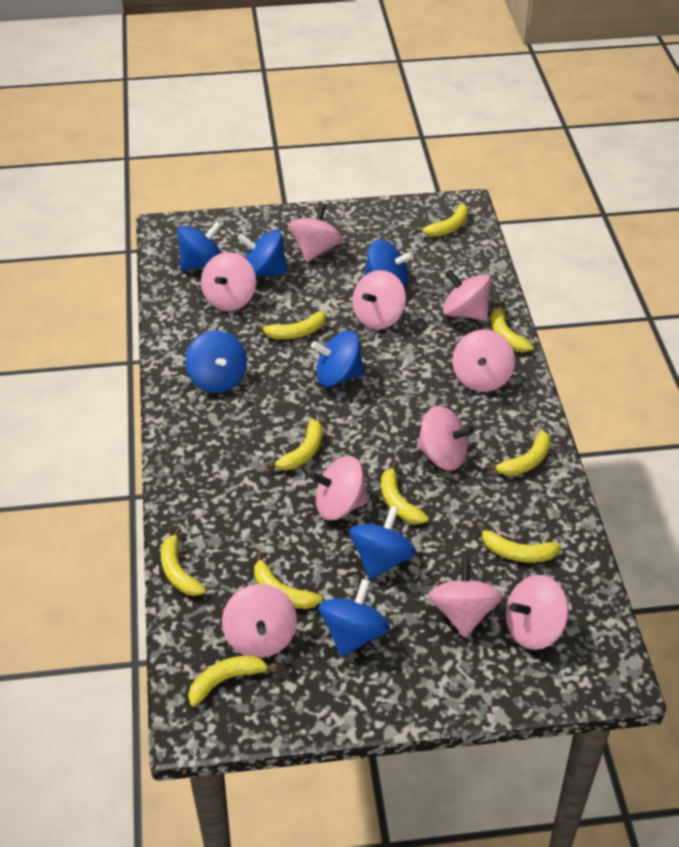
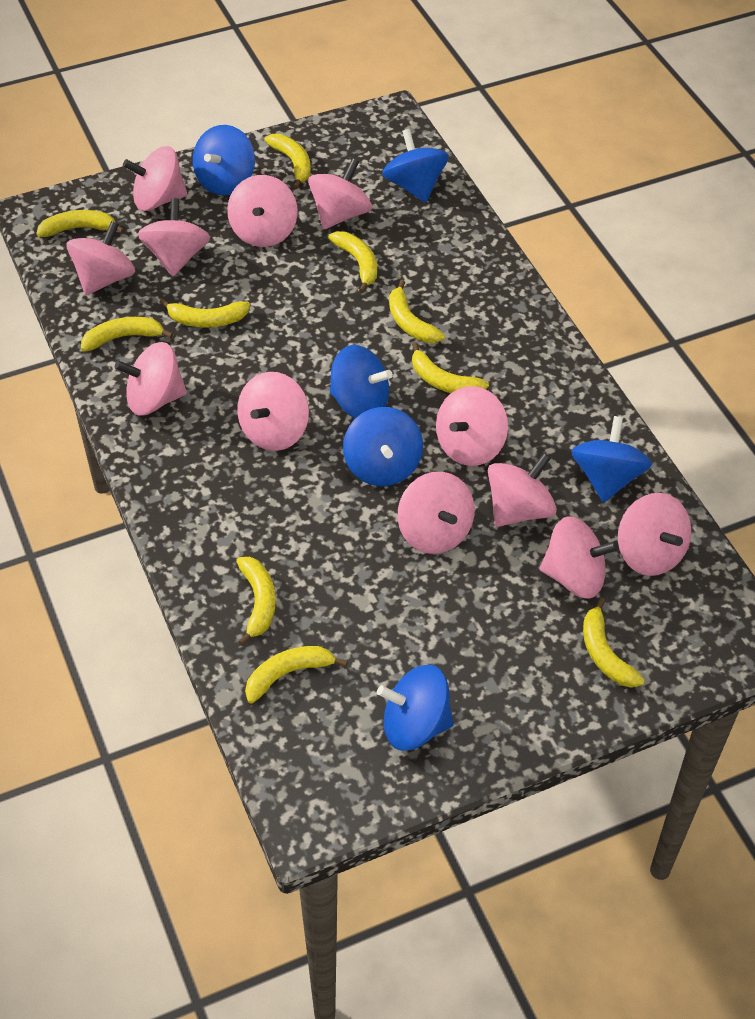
blue spinning top: [177,221,221,270] [185,330,247,393] [238,230,287,277] [311,331,364,387] [319,579,390,657] [349,506,417,579] [364,239,413,289] = 7 -> [193,125,255,195] [330,345,393,418] [343,407,423,486] [377,665,454,751] [382,129,449,203] [571,416,652,502] = 6
pink spinning top: [201,252,256,311] [222,584,297,658] [289,203,343,262] [310,456,368,520] [352,270,406,330] [417,406,474,470] [428,557,502,637] [443,269,491,321] [452,330,515,392] [506,575,569,650] = 10 -> [67,221,135,295] [115,342,187,416] [123,146,187,211] [138,198,210,276] [227,175,298,247] [237,372,309,451] [308,158,372,229] [398,472,475,554] [436,386,508,466] [488,453,557,527] [540,516,619,599] [618,493,691,576] = 12

